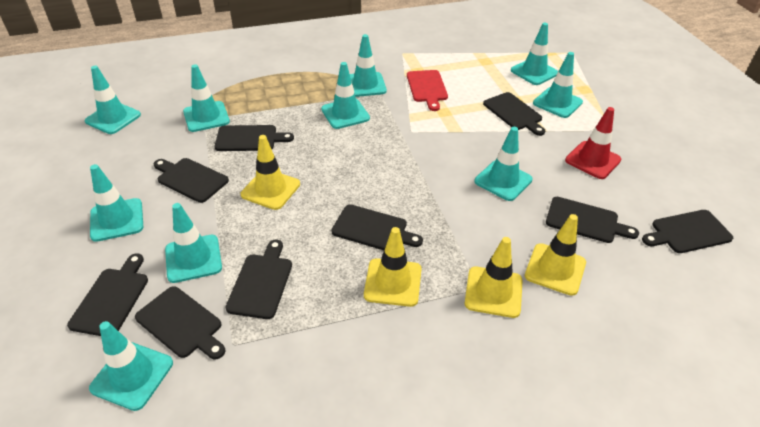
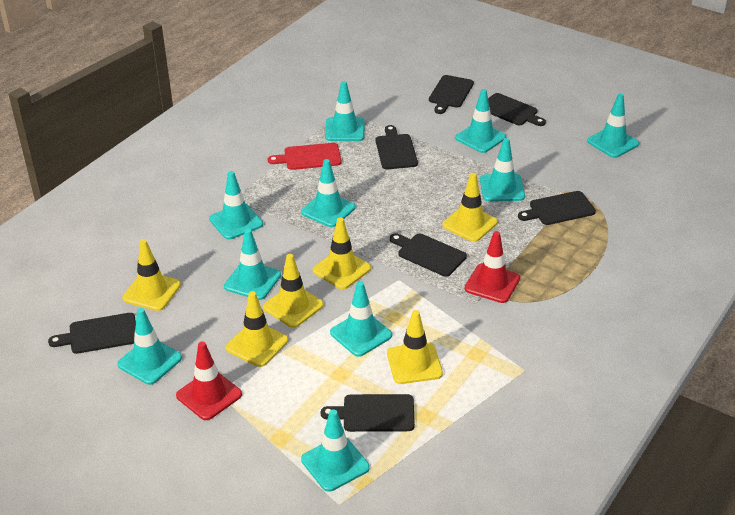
black cutting board: [67,253,148,336] [135,286,225,359] [154,158,229,203] [215,125,294,151] [225,240,292,319] [331,204,423,250] [483,92,545,136] [546,197,639,243] [642,210,733,253] = 9 -> [48,313,136,354] [321,394,415,432] [376,125,418,169] [390,233,467,277] [429,75,474,114] [488,93,546,126] [518,191,596,225] = 7
red traffic cone: [565,107,621,179] = 1 -> [176,341,242,420] [465,231,520,303] = 2
yellow traffic cone: [241,135,300,210] [364,227,422,307] [465,237,523,318] [525,214,586,296] = 4 -> [122,239,181,311] [226,291,288,367] [263,254,324,328] [313,218,371,289] [387,310,443,384] [442,173,498,242] = 6

